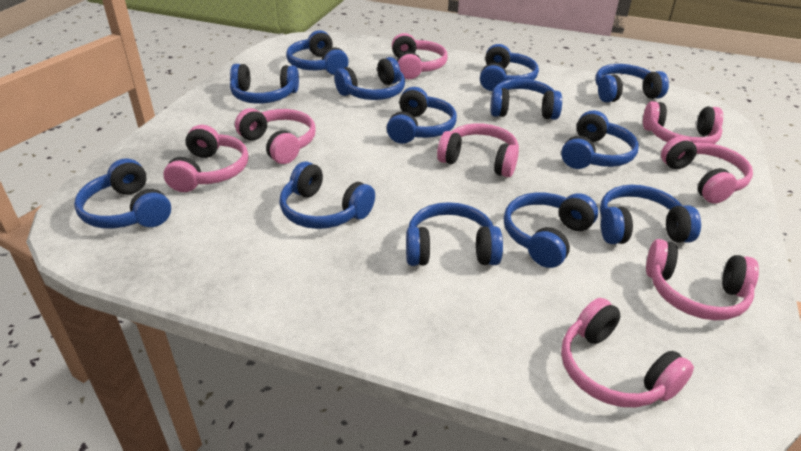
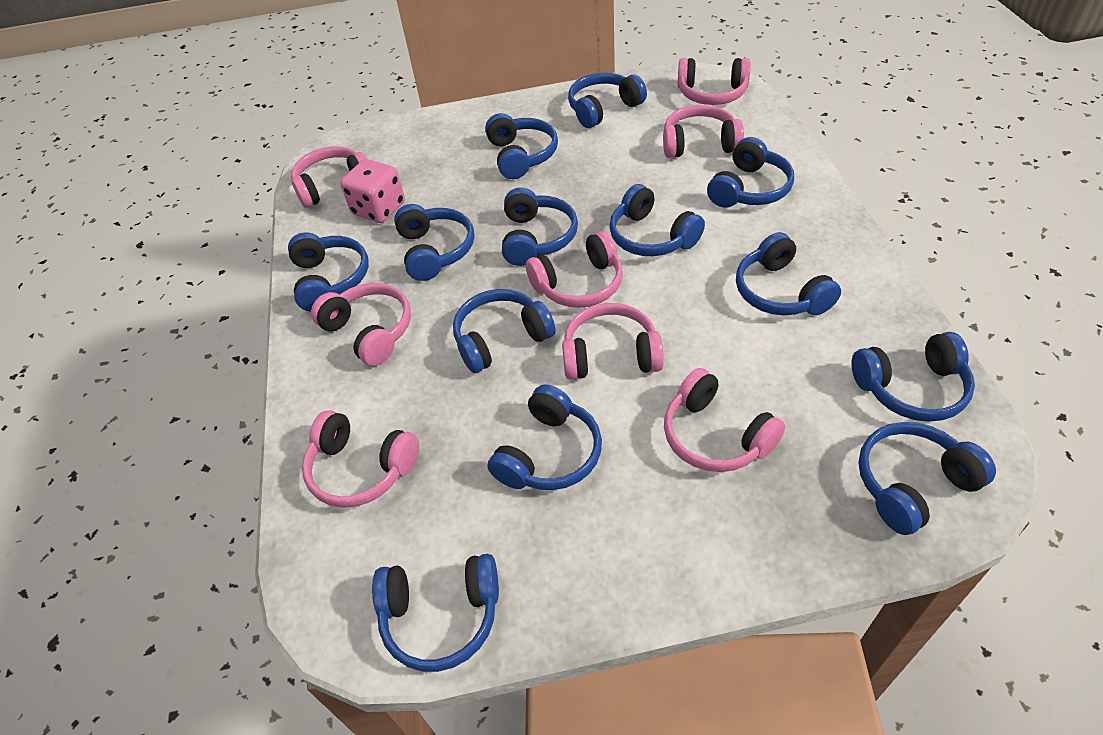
pink dice: none = 0 -> [340,159,405,223] = 1

